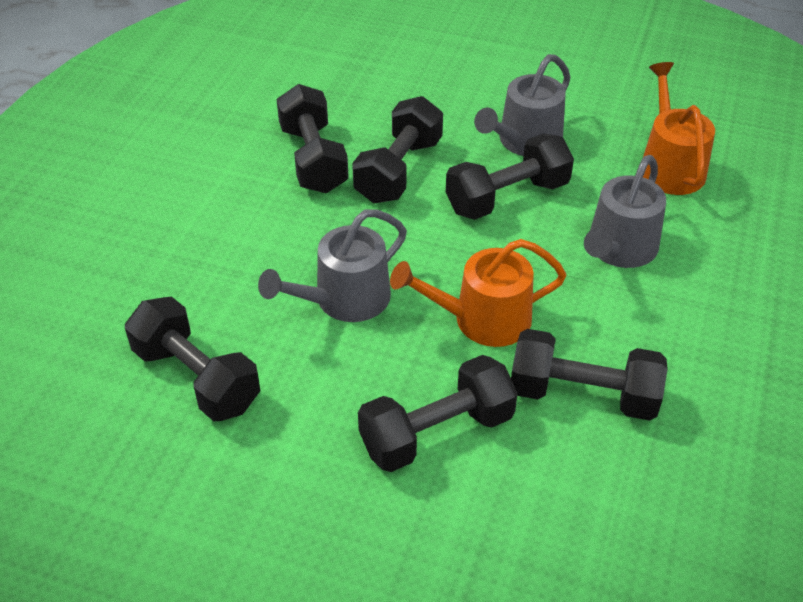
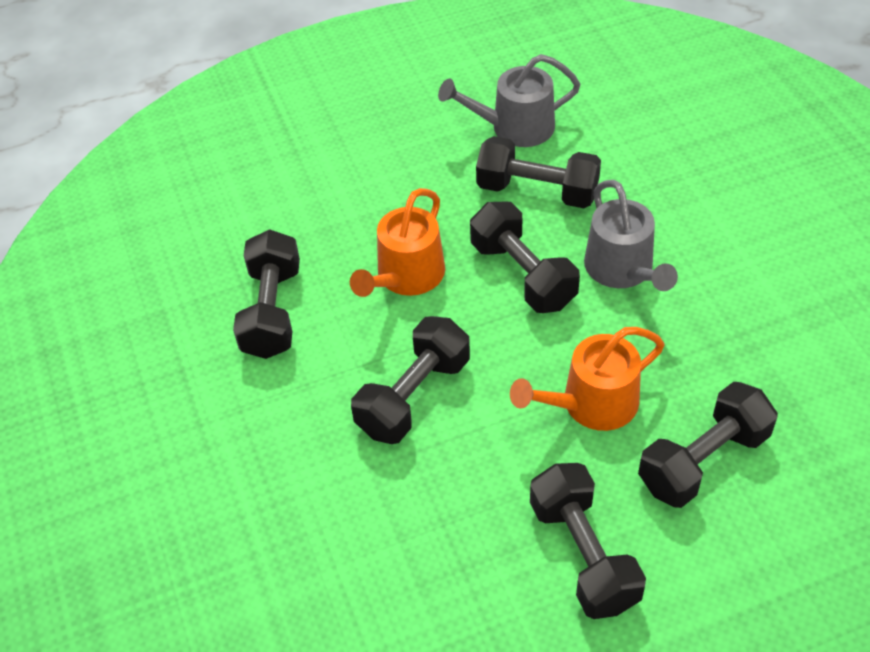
grey watering can: [258,209,407,322] [474,54,571,156] [584,155,666,268] = 3 -> [438,54,581,147] [584,180,678,291] = 2

